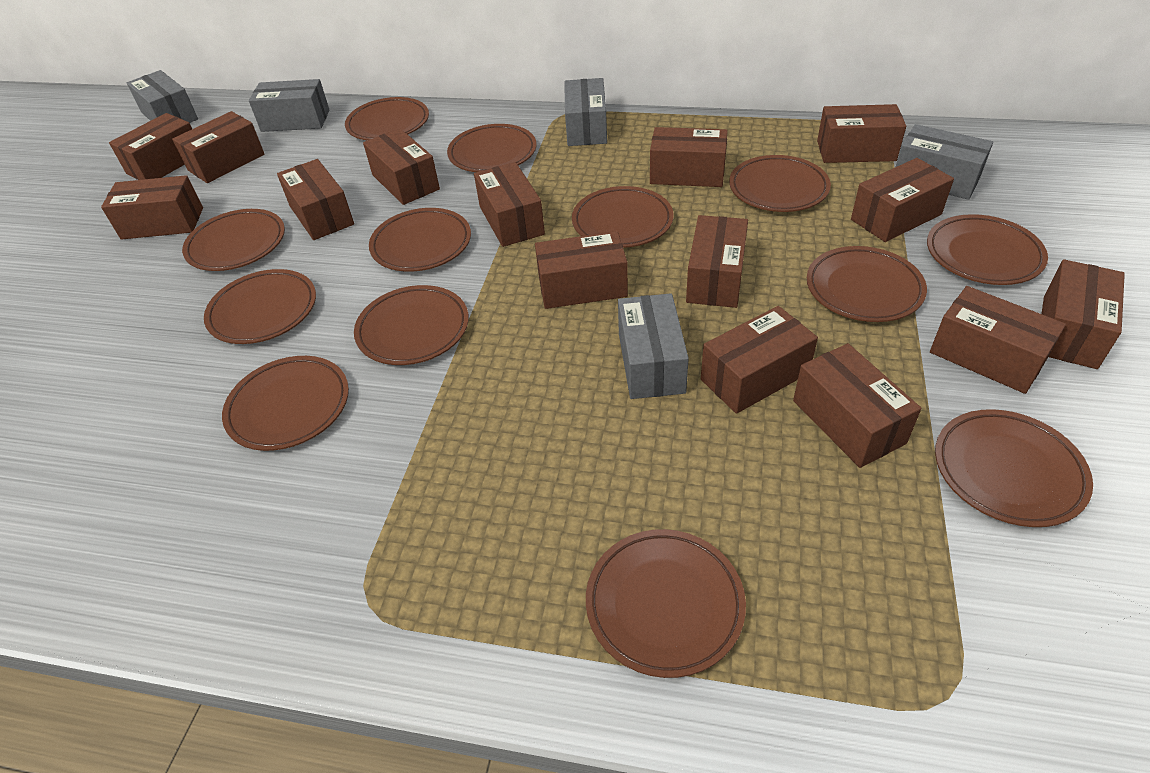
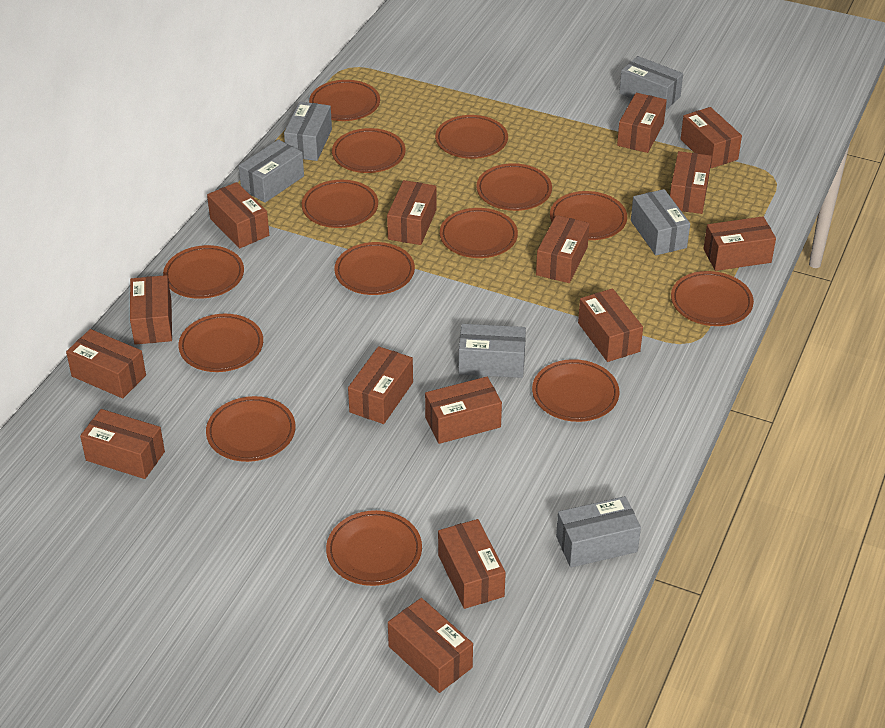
brown plate: [182,209,285,271] [204,269,316,344] [222,356,349,451] [345,97,429,141] [354,285,469,365] [369,208,471,272] [447,124,537,172] [572,186,674,248] [586,529,746,678] [729,155,831,212] [807,246,927,322] [927,214,1048,285] [935,409,1093,527] = 13 -> [163,245,244,299] [178,314,263,372] [206,396,295,462] [302,180,378,228] [309,80,380,121] [326,510,422,586] [332,128,406,173] [334,242,415,295] [435,115,508,159] [440,208,518,258] [476,163,552,211] [532,359,619,422] [550,191,627,240] [671,271,754,326] = 14
grey box: [127,70,198,123] [249,79,329,132] [564,78,607,146] [618,293,689,399] [896,124,993,200] = 5 -> [239,140,304,203] [284,102,332,161] [459,324,526,378] [556,496,641,568] [619,56,683,111] [631,189,690,255] = 6

